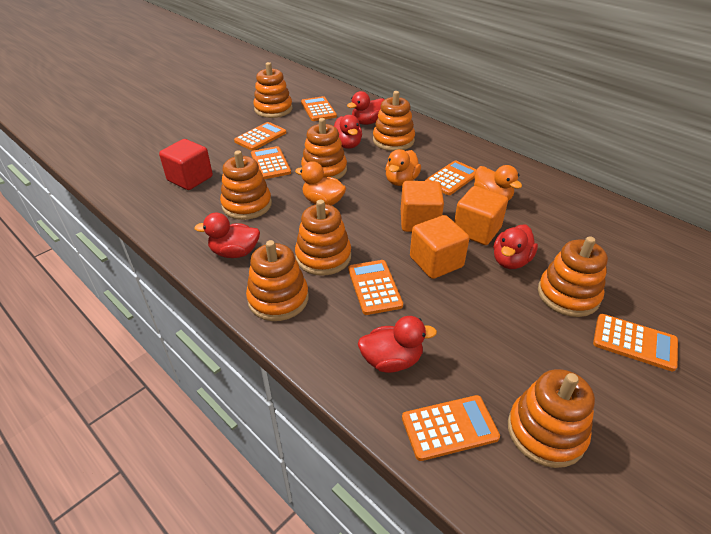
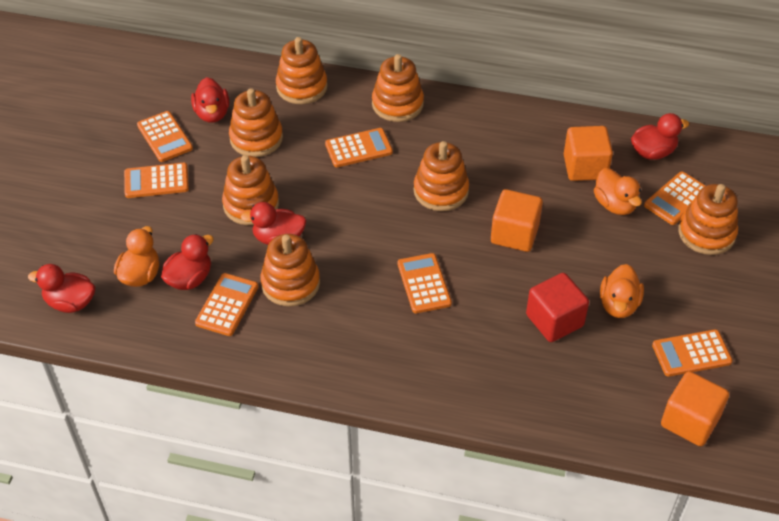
orange stacking toy: [220,150,272,220] [246,240,309,321] [253,62,293,118] [295,200,351,276] [301,118,347,180] [373,91,415,151] [508,369,595,468] [538,236,608,317] = 8 -> [222,155,279,225] [229,88,283,157] [260,234,320,307] [276,37,328,104] [372,54,424,122] [414,141,469,211] [678,184,738,255] = 7

